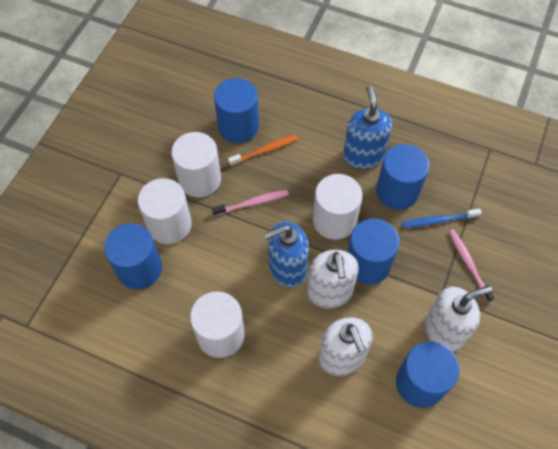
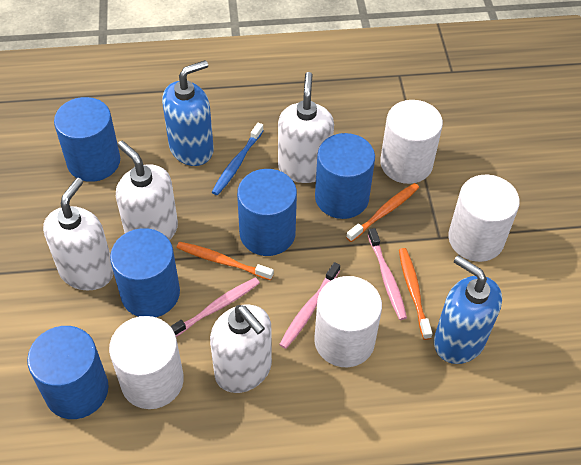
orange toothbrush: [228,135,298,166] = 1 -> [176,242,274,280] [346,183,419,242] [399,248,433,340] = 3
pink toothbrush: [212,190,289,216] [448,229,494,302] = 2 -> [170,277,260,337] [279,262,340,349] [368,228,407,320] = 3
white soap dispenser: [307,250,359,308] [319,317,373,376] [424,286,492,352] = 3 -> [43,178,114,290] [116,141,178,240] [210,304,272,393] [278,72,334,183] = 4

